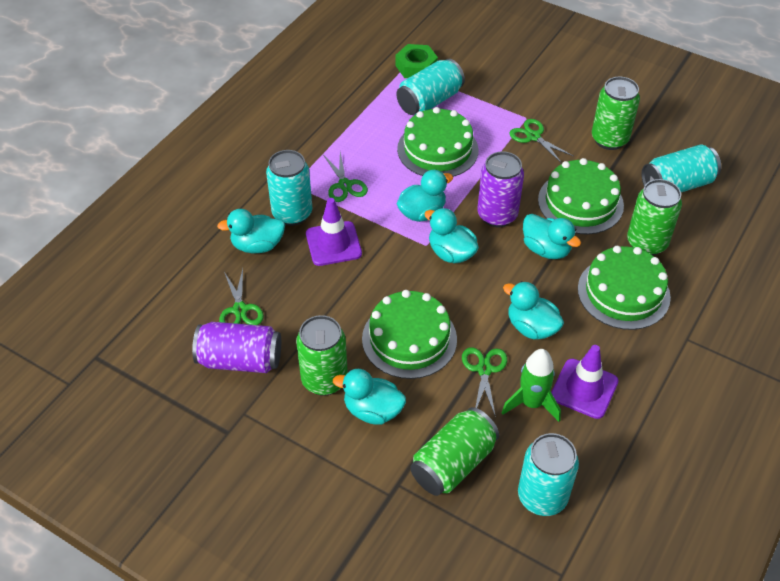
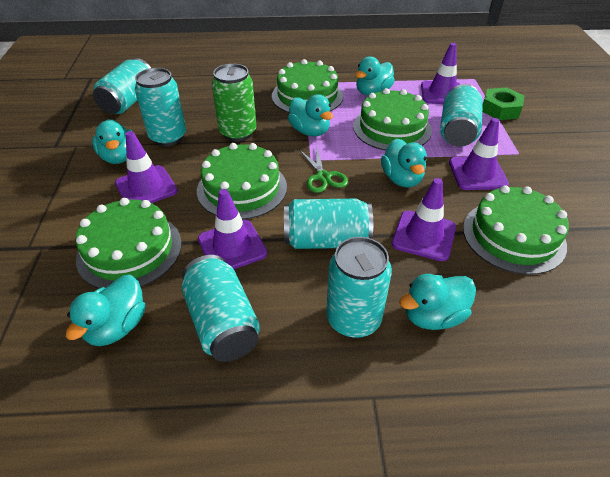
green cake: [362,290,457,379] [397,107,478,177] [538,158,624,234] [578,246,671,330] = 4 -> [76,198,182,289] [197,143,287,220] [272,59,343,113] [353,88,432,151] [463,185,569,275] = 5
green can: [296,315,348,396] [410,407,499,496] [592,77,640,150] [627,179,682,256] = 4 -> [212,64,256,142] = 1
green rocket: [502,349,561,422] = 1 -> none = 0
green scissors: [219,269,264,325] [324,152,368,202] [462,347,507,417] [509,119,573,163] = 4 -> [300,147,348,193] = 1
purple can: [192,322,281,373] [477,151,524,227] = 2 -> none = 0
purple traffic cone: [306,198,362,266] [551,345,619,419] = 2 -> [115,131,178,203] [198,189,267,269] [392,178,456,261] [421,43,460,104] [449,118,509,190] = 5
turquoise can: [266,150,312,226] [396,59,465,115] [518,433,579,516] [641,144,721,192] = 4 -> [93,58,151,114] [135,68,186,146] [182,255,260,362] [284,199,373,249] [326,237,392,338] [440,84,483,147] = 6

